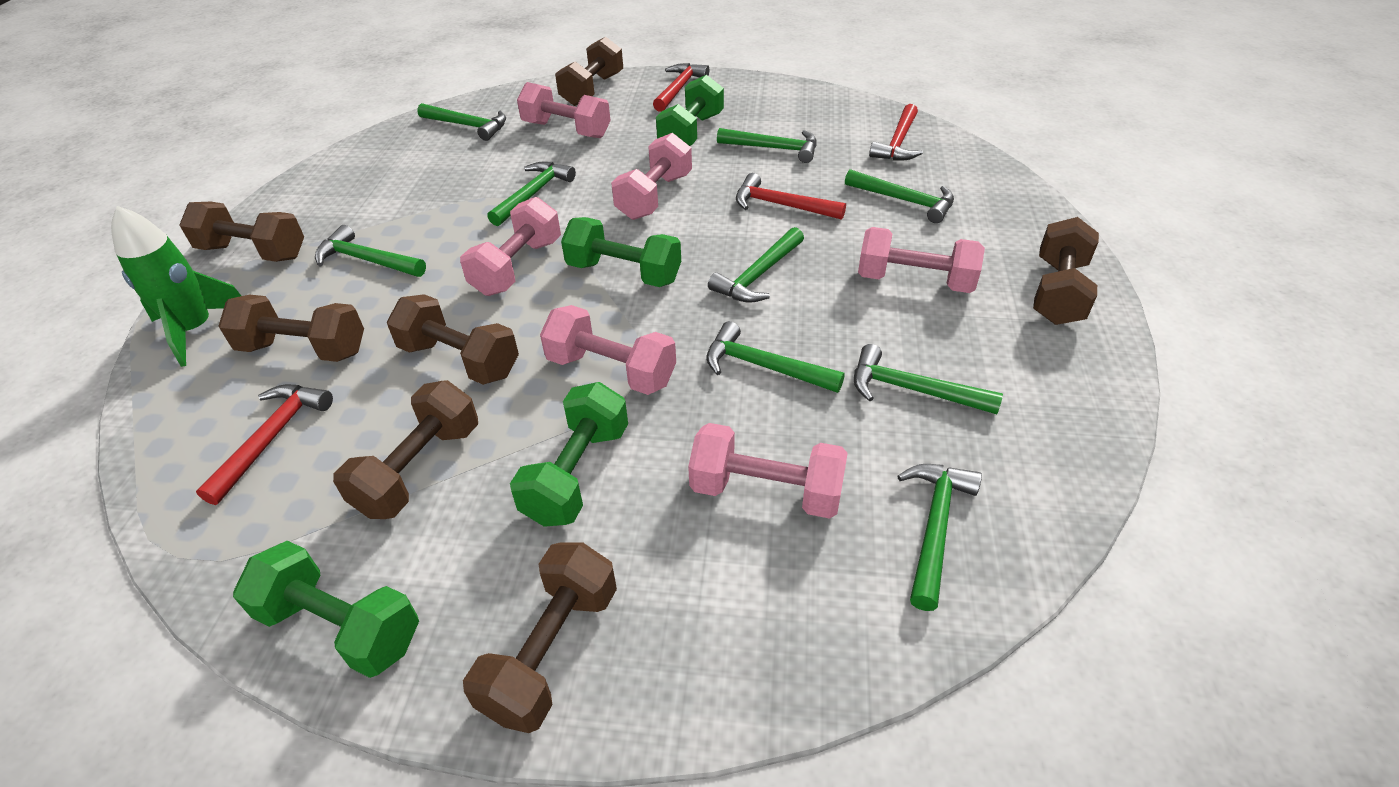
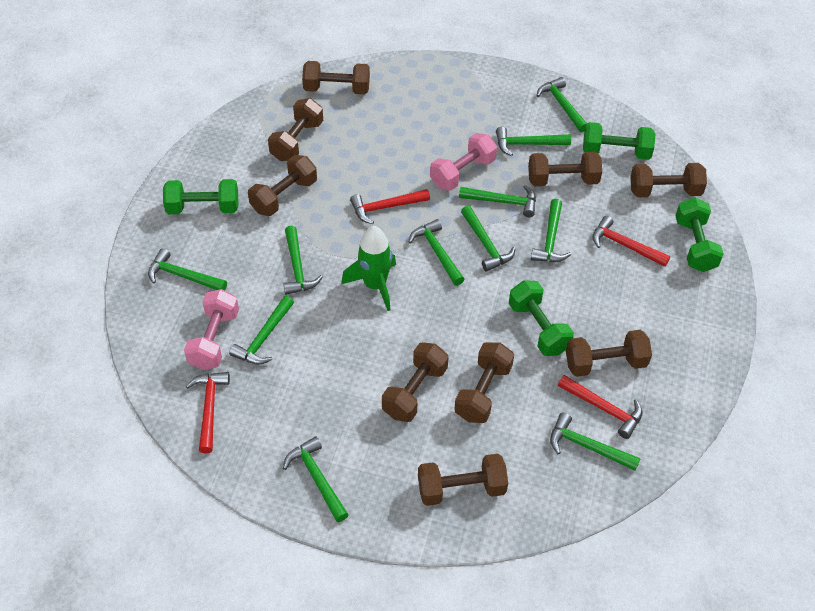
brown dumbbell: [179,202,304,262] [218,295,364,362] [333,380,478,519] [387,294,519,385] [463,543,617,733] [555,37,623,106] [1033,217,1099,325] = 7 -> [248,155,317,216] [268,98,323,161] [302,61,370,94] [382,342,448,422] [418,454,508,506] [454,342,514,423] [528,151,602,186] [566,330,652,377] [630,163,707,197] = 9
green hammer: [315,225,426,277] [417,103,506,141] [487,161,576,226] [706,321,845,393] [708,227,804,303] [717,128,817,163] [845,169,954,223] [854,344,1003,414] [897,464,982,611] = 9 -> [148,248,227,291] [229,296,294,365] [283,226,323,295] [283,436,349,522] [409,219,465,286] [459,185,536,217] [461,206,516,272] [496,127,571,156] [531,199,571,262] [537,77,587,132] [550,413,641,471] = 11
pink dumbbell: [460,197,561,296] [517,82,611,138] [540,305,676,395] [611,133,692,220] [688,423,848,519] [858,227,985,293] = 6 -> [184,289,239,370] [430,133,497,191] = 2

